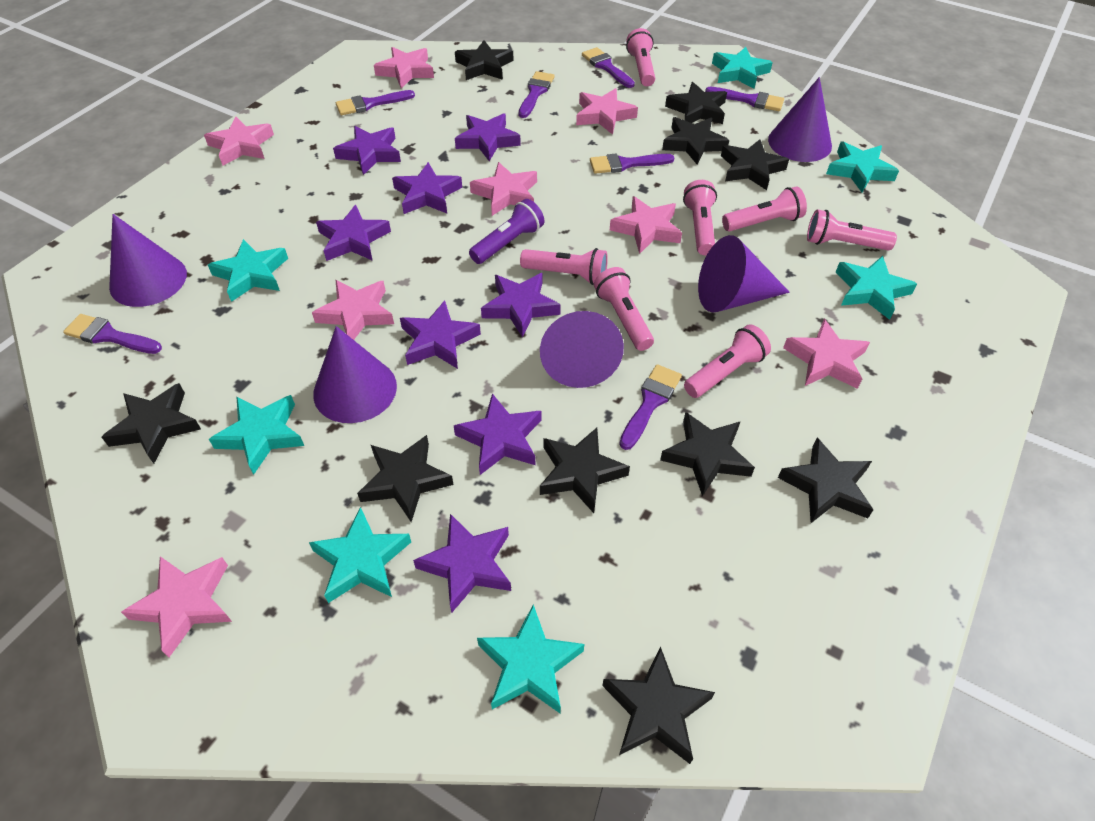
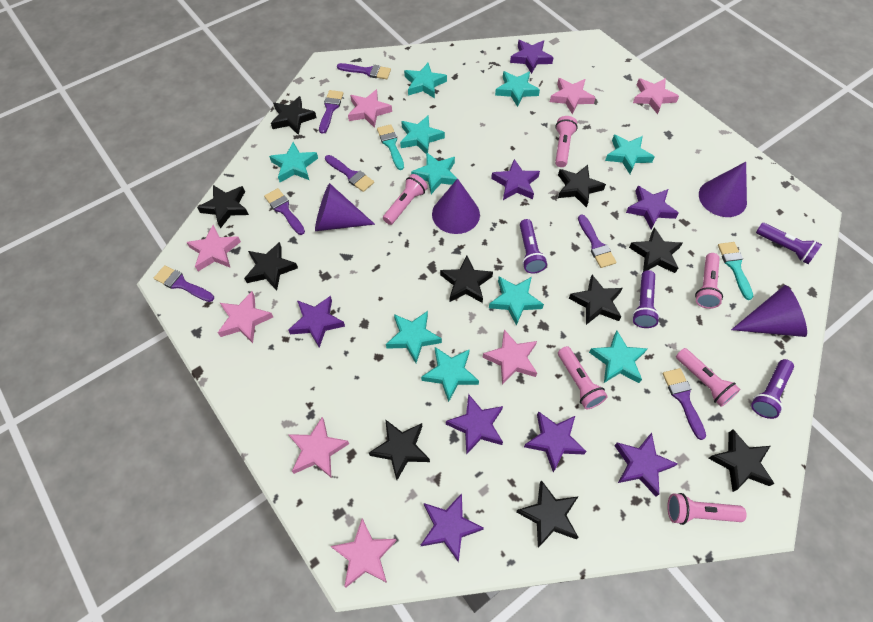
pink flashlight: [520,248,608,285] [594,267,654,351] [626,28,655,86] [683,180,717,255] [684,324,771,398] [722,186,807,232] [807,209,897,250] = 7 -> [383,174,428,225] [555,116,578,167] [558,346,608,409] [667,493,747,525] [676,348,740,407] [695,253,723,309] = 6
purple cone: [109,214,187,307] [313,326,397,423] [540,311,624,388] [698,235,790,313] [768,77,832,162] = 5 -> [315,183,375,231] [432,178,480,234] [699,162,747,217] [731,285,807,337] = 4
purple flashlight: [469,199,545,264] = 1 -> [520,219,547,273] [632,270,660,328] [751,359,794,419] [756,223,822,264] = 4
turquoise brush: none = 0 -> [377,124,404,170] [718,242,753,300] = 2
turquoise star: [208,239,288,302] [209,395,304,475] [309,507,411,603] [477,605,584,713] [712,47,773,89] [826,142,899,192] [835,256,917,320] = 7 -> [269,142,318,182] [386,311,442,363] [400,116,445,153] [404,63,447,98] [411,152,457,194] [421,347,479,402] [489,277,544,326] [495,71,540,107] [589,331,648,383] [605,135,655,174] = 10

